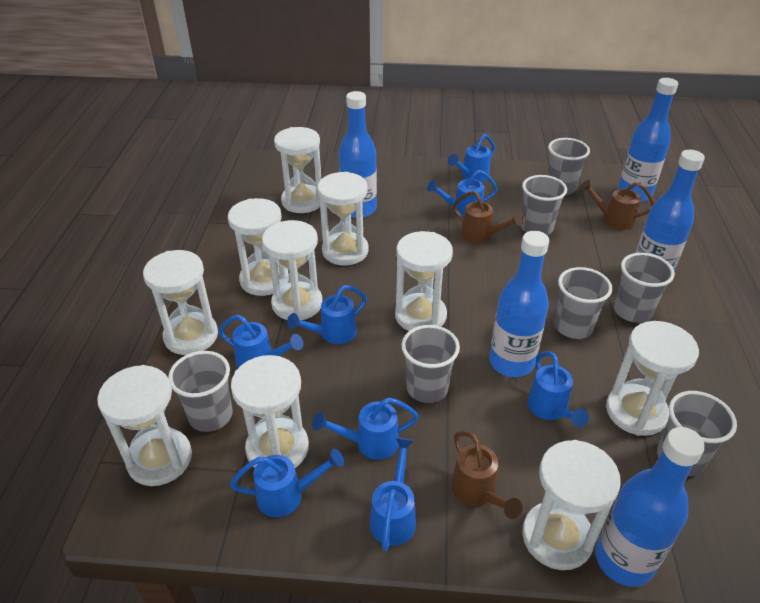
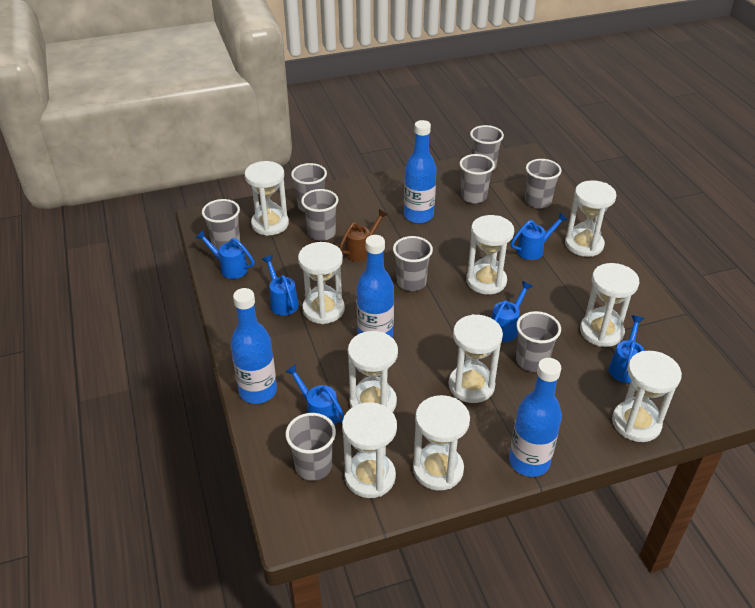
blue bottle: [339,91,377,218] [489,231,549,377] [595,427,705,587] [618,78,678,202] [635,150,705,271] = 5 -> [231,288,277,404] [357,235,394,338] [404,120,437,223] [509,358,562,477] = 4
blue watering can: [218,315,303,368] [230,449,345,517] [287,285,367,344] [312,398,419,460] [370,437,416,551] [427,170,498,217] [448,134,495,182] [527,352,589,427] = 8 -> [196,230,255,279] [262,255,299,316] [285,364,344,425] [491,281,533,342] [511,213,568,260] [609,315,645,383] = 6
brown watering can: [451,431,523,519] [453,191,523,243] [580,180,654,230] = 3 -> [339,209,388,262] = 1
grey cup: [168,351,233,432] [401,325,460,403] [521,175,567,235] [547,138,590,195] [554,267,612,339] [614,253,675,323] [657,391,737,476] = 7 -> [202,199,240,251] [285,413,336,481] [291,163,327,212] [301,189,338,241] [393,236,433,291] [459,154,495,204] [470,125,504,171] [516,311,561,372] [525,159,562,208] = 9

